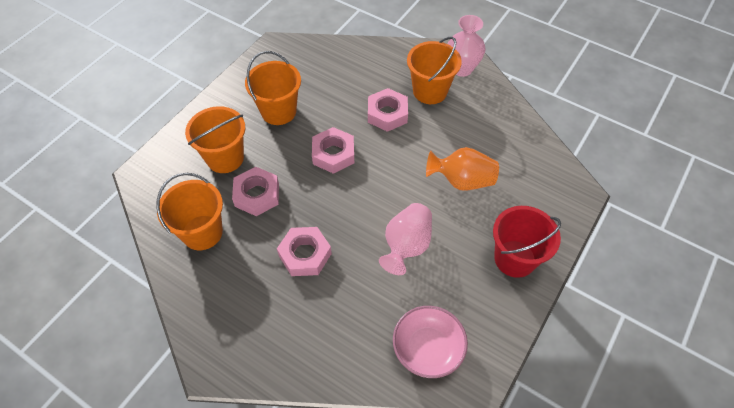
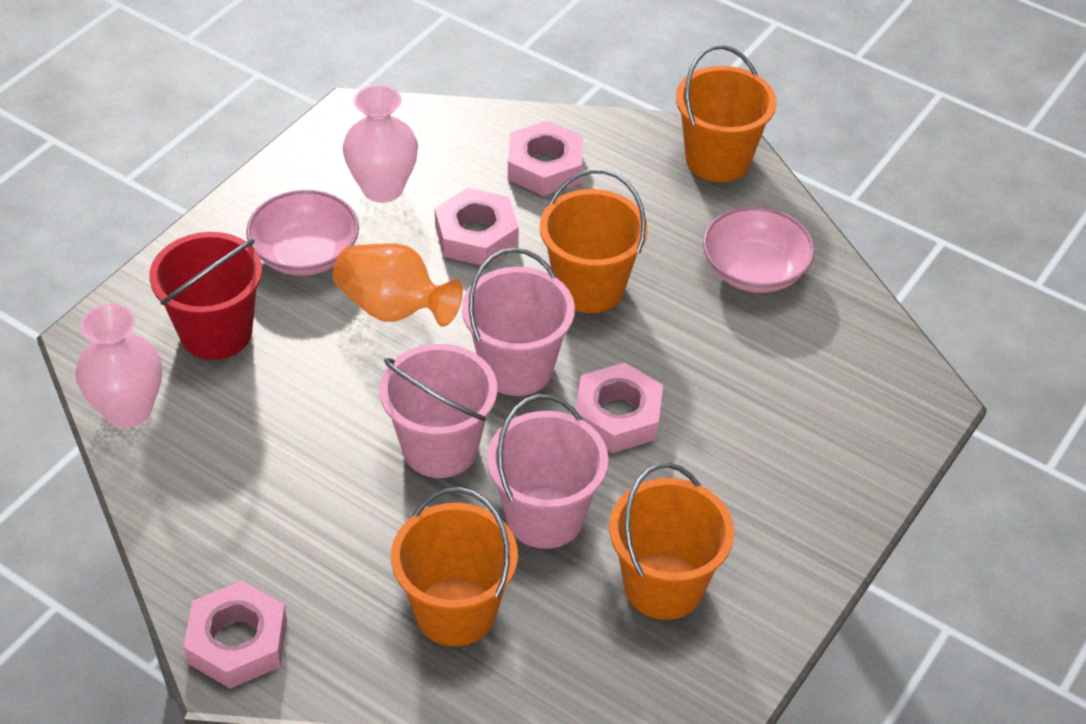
pink bowl: [393,306,468,378] = 1 -> [246,190,359,276] [703,206,815,293] = 2
pink bucket: none = 0 -> [380,344,497,478] [462,248,575,396] [487,394,608,549] = 3

